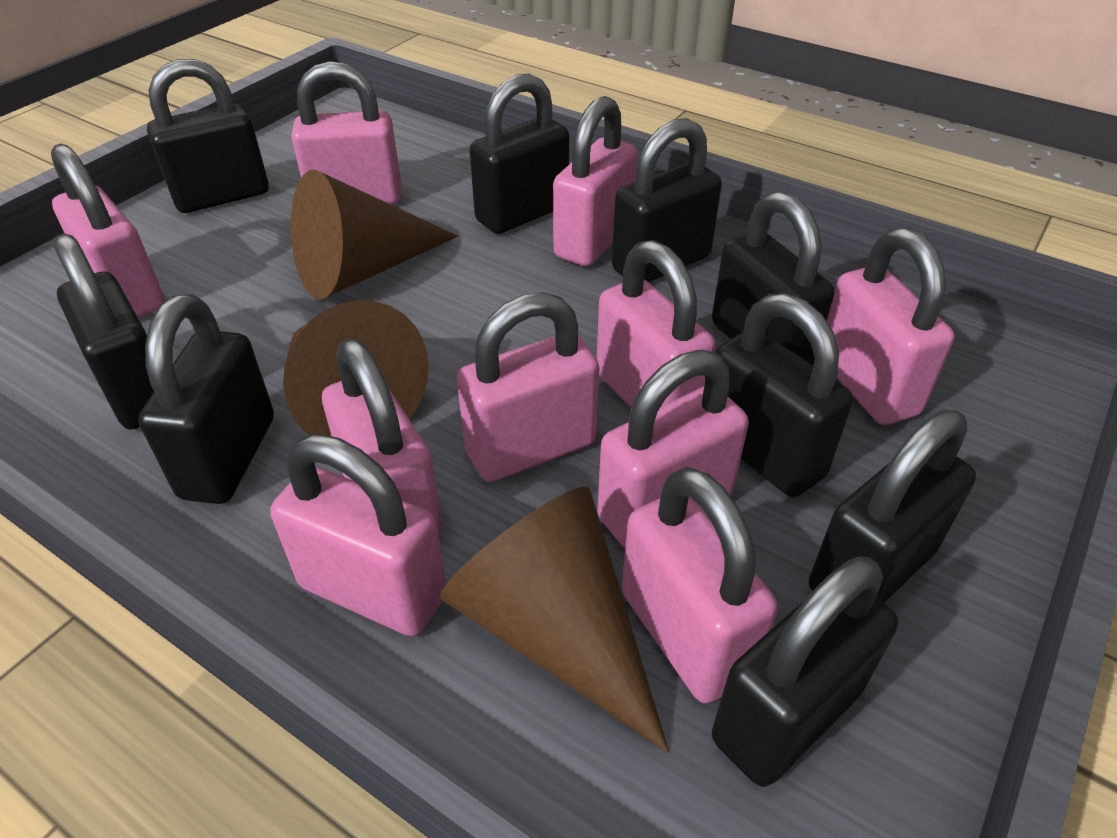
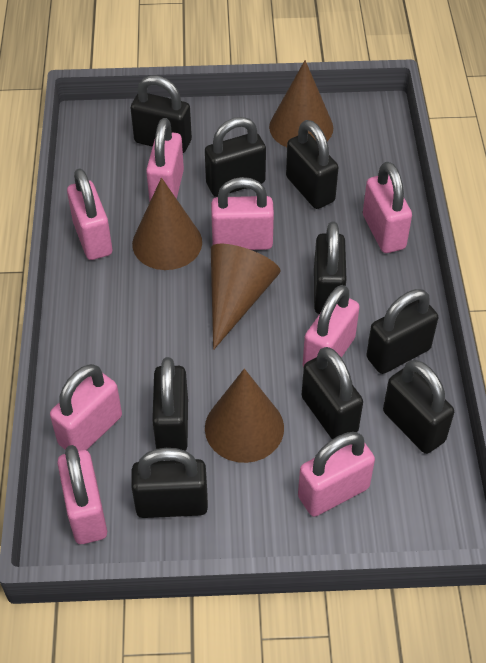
brown cone: [283,300,429,436] [291,170,458,299] [440,487,669,753] = 3 -> [132,178,202,270] [205,369,284,463] [211,244,281,350] [269,60,333,147] = 4
pink padlock: [51,144,165,318] [270,434,446,637] [291,61,401,205] [322,339,443,534] [457,292,600,482] [553,96,638,266] [597,240,716,408] [597,350,749,548] [622,467,778,704] [827,228,955,425] = 10 -> [50,364,122,451] [57,445,107,544] [67,168,112,260] [146,118,184,201] [211,177,274,250] [298,432,375,517] [303,285,360,368] [363,162,412,253] = 8

